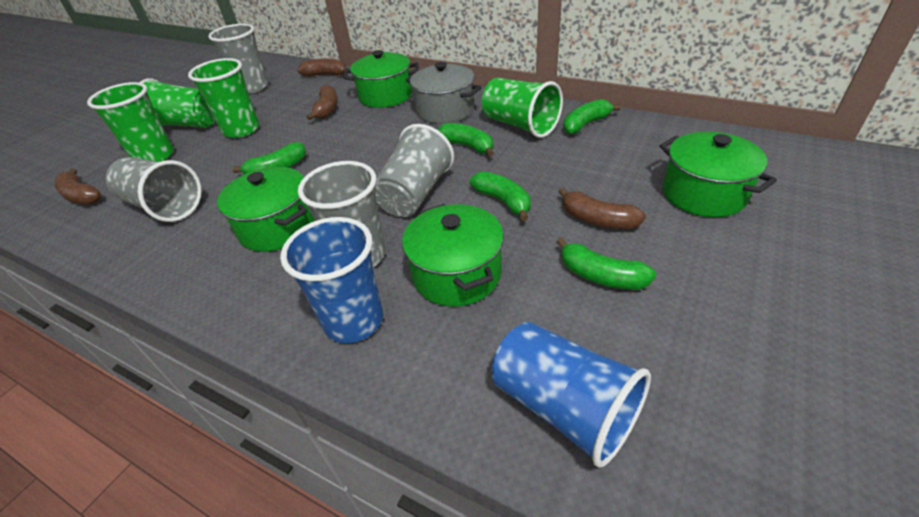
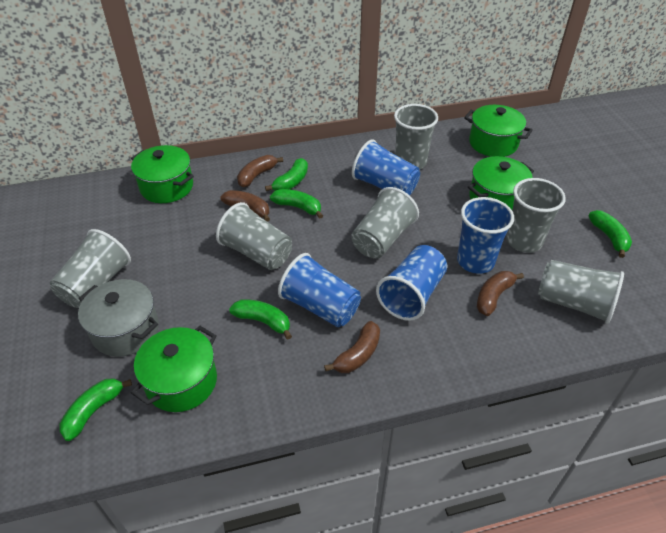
blue cup: [280,217,383,343] [492,322,651,468] = 2 -> [278,253,361,327] [352,139,420,195] [376,245,447,321] [457,197,514,274] = 4
green cup: [87,82,174,162] [139,78,215,128] [188,58,259,138] [482,78,563,138] = 4 -> none = 0
grey cup: [106,157,202,222] [208,24,268,94] [298,161,385,267] [375,124,454,217] = 4 -> [50,229,131,308] [216,202,292,270] [351,187,419,258] [394,104,438,169] [506,178,566,253] [538,260,624,324] = 6

